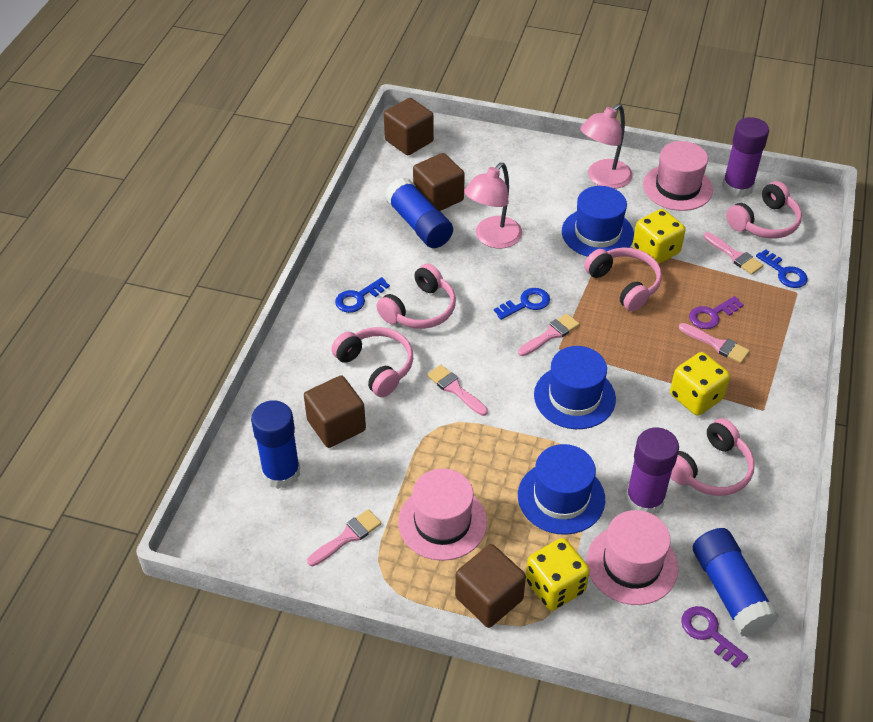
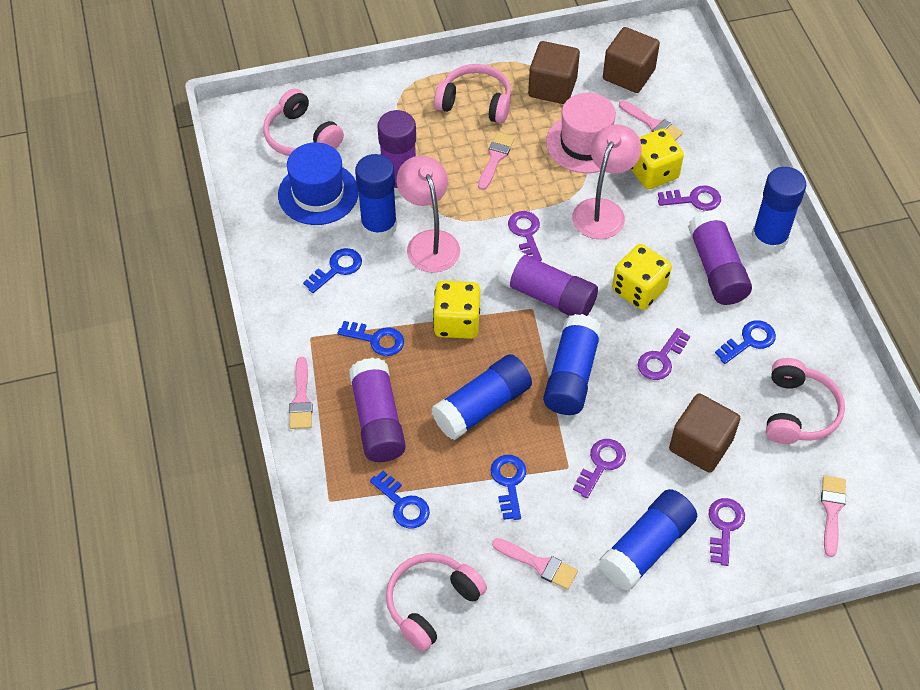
blue glue stick: [251,400,300,489] [385,178,453,248] [693,528,779,637] = 3 -> [355,154,397,241] [431,354,532,440] [543,314,602,415] [599,489,697,591] [751,167,806,253] = 5
blue hat: [518,444,605,535] [534,346,616,429] [562,186,634,257] = 3 -> [278,142,359,225] = 1
blue key: [335,277,390,313] [494,288,550,320] [756,249,808,288] = 3 -> [303,248,362,293] [338,321,404,356] [370,471,430,529] [490,455,526,520] [715,320,776,364] = 5
brown cube: [304,375,366,448] [384,98,434,155] [413,153,465,211] [455,544,526,628] = 4 -> [528,41,580,104] [603,27,660,93] [669,393,740,473] = 3
pink hat: [398,468,487,561] [586,510,678,605] [643,141,713,211] = 3 -> [546,93,616,173] = 1
pink headphones: [331,327,413,397] [376,264,456,329] [584,247,662,311] [670,418,755,496] [726,181,802,238] = 5 -> [263,89,344,156] [386,553,487,652] [434,64,511,124] [766,358,845,444] = 4
purple glue stick: [625,427,679,515] [722,117,769,198] = 2 -> [349,358,406,462] [377,110,416,197] [498,249,598,316] [688,210,752,305] = 4
purple key: [681,606,748,668] [689,296,744,329] = 2 -> [508,211,542,261] [573,439,626,498] [638,328,690,380] [658,185,721,211] [709,498,745,566] = 5

